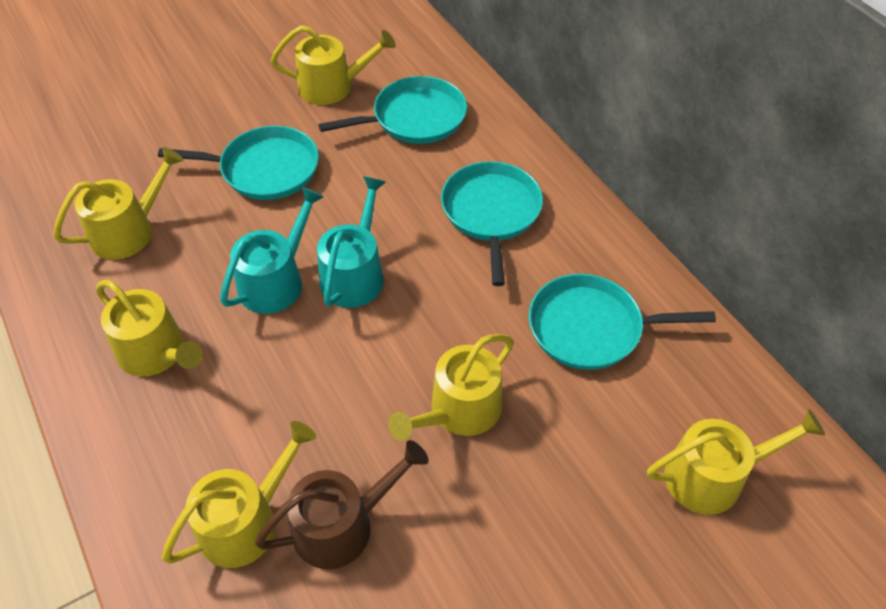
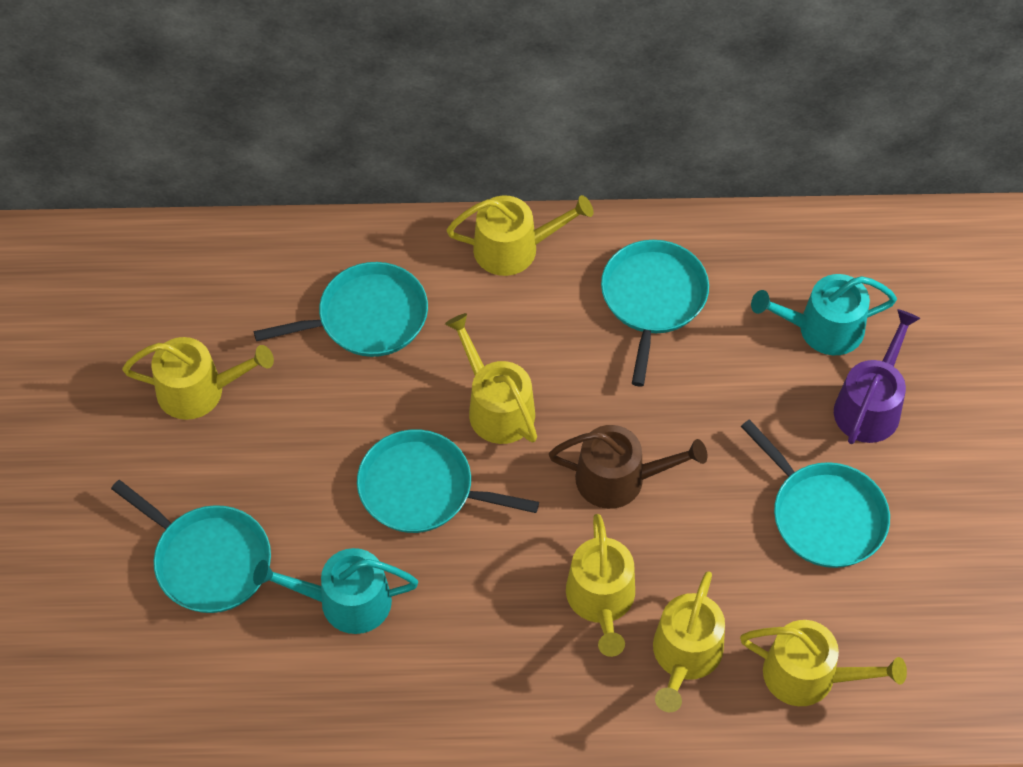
purple watering can: none = 0 -> [834,309,920,444] = 1
turquoise pan: [158,126,319,200] [318,76,467,144] [441,161,543,286] [529,274,716,370] = 4 -> [111,480,271,613] [254,262,428,357] [357,429,539,533] [601,240,709,387] [741,419,890,568] = 5

